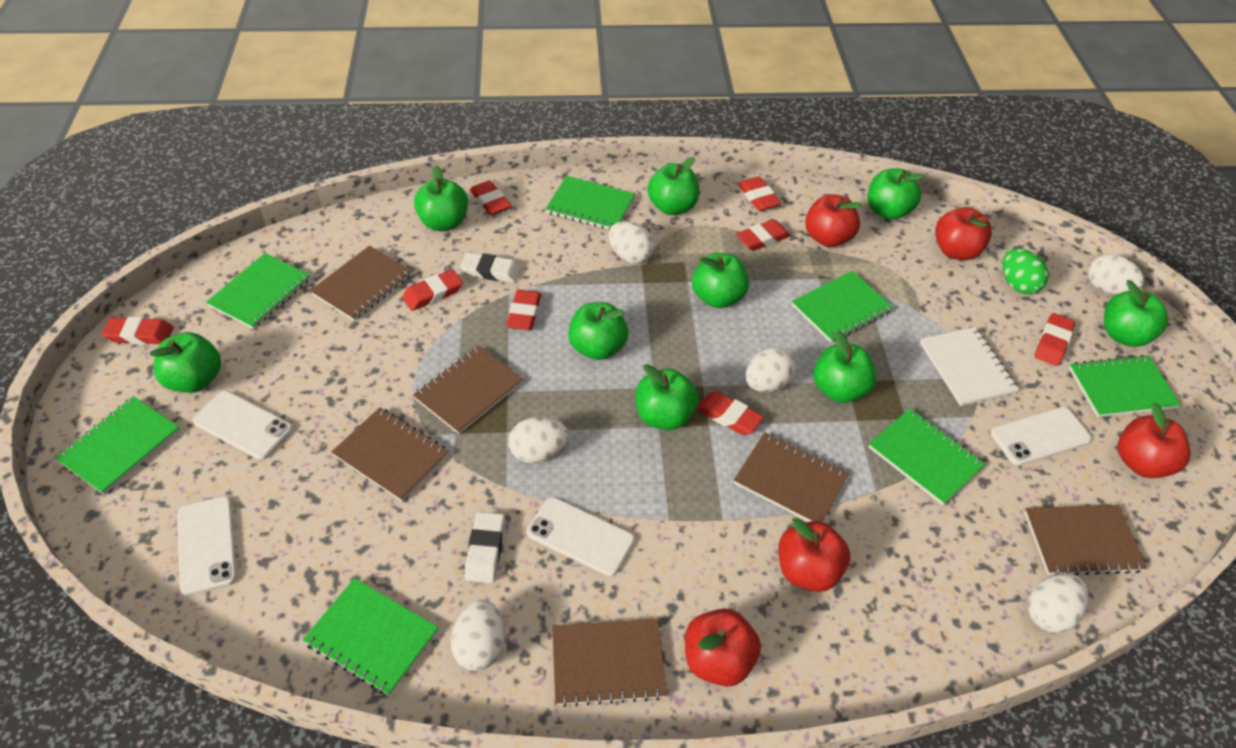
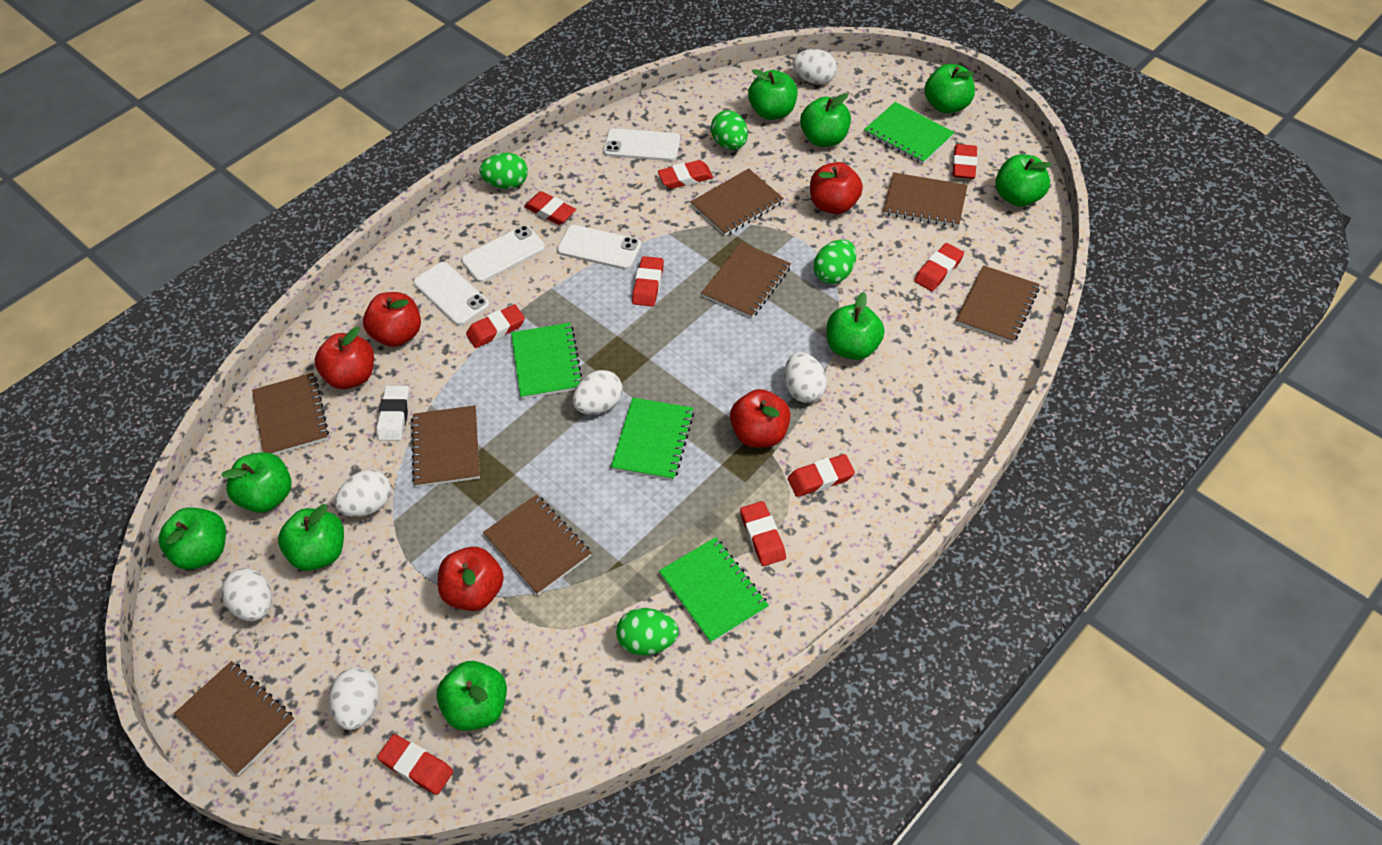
brown notebook: [310,246,412,321] [331,407,449,501] [413,345,523,434] [552,619,667,707] [734,432,849,522] [1024,505,1147,576] = 6 -> [174,661,295,776] [252,373,329,455] [411,405,480,487] [483,494,591,595] [691,168,784,236] [701,242,791,318] [883,172,968,227] [956,265,1040,343] = 8
green egg: [1002,249,1049,294] = 1 -> [479,153,528,189] [616,608,679,655] [711,110,748,150] [814,239,856,284] = 4
green notebook: [55,396,180,495] [206,253,310,329] [303,578,438,696] [546,176,635,230] [792,271,893,343] [869,408,985,505] [1069,355,1181,417] = 7 -> [511,323,582,399] [611,398,694,481] [659,537,769,643] [864,102,955,164] = 4
red eraser: [102,317,173,345] [402,269,463,311] [470,180,511,215] [506,290,541,330] [696,391,764,435] [736,219,790,251] [738,176,781,211] [1035,313,1075,366] = 8 -> [377,734,453,795] [466,304,525,348] [524,191,576,225] [632,256,664,307] [658,160,713,189] [740,501,786,566] [788,454,855,497] [914,243,964,291] [953,144,977,179] = 9
white eraser: [460,252,521,283] [465,512,505,583] = 2 -> [376,385,410,441] = 1
white notebook: [920,327,1019,406] = 1 -> none = 0

